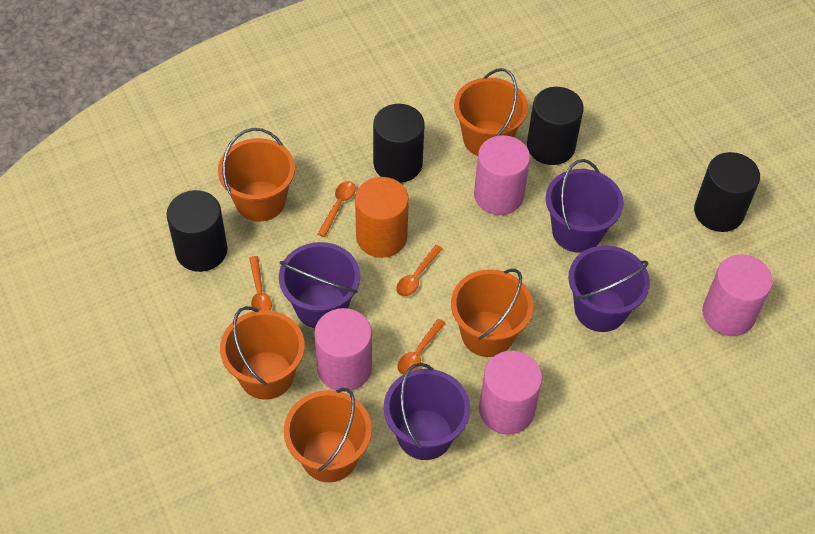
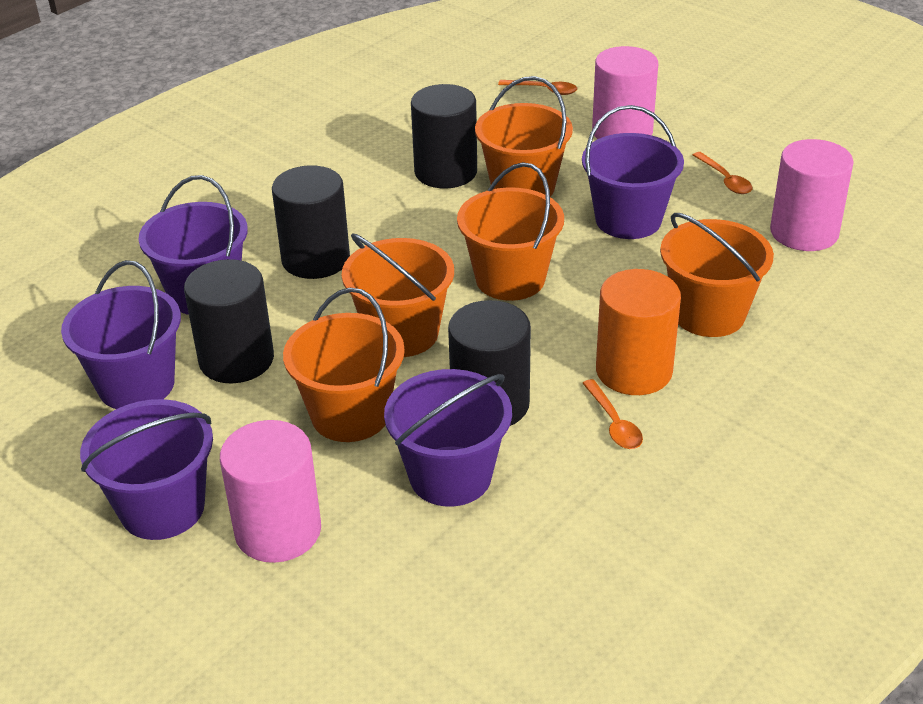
orange spoon: [249,256,272,311] [318,181,356,237] [396,245,443,297] [397,319,446,375] = 4 -> [498,80,577,95] [582,379,643,449] [693,152,752,194] = 3
pink cylinder: [314,308,372,392] [474,135,530,215] [479,351,542,435] [702,254,773,336] = 4 -> [220,420,321,563] [592,46,658,139] [770,139,854,251] = 3
purple bucket: [279,242,360,329] [384,363,470,460] [546,159,624,253] [569,245,650,332] = 4 -> [61,260,181,409] [80,399,213,540] [138,175,248,315] [384,369,512,507] [582,105,684,239] = 5

